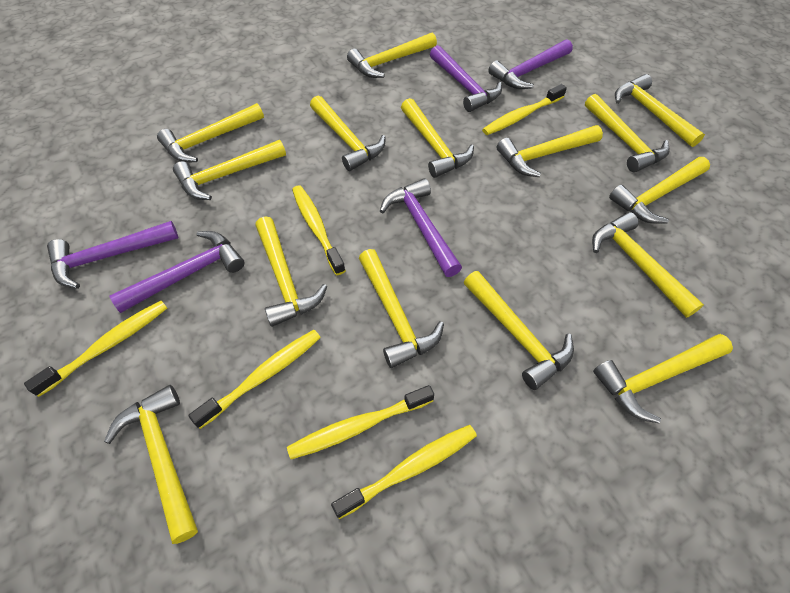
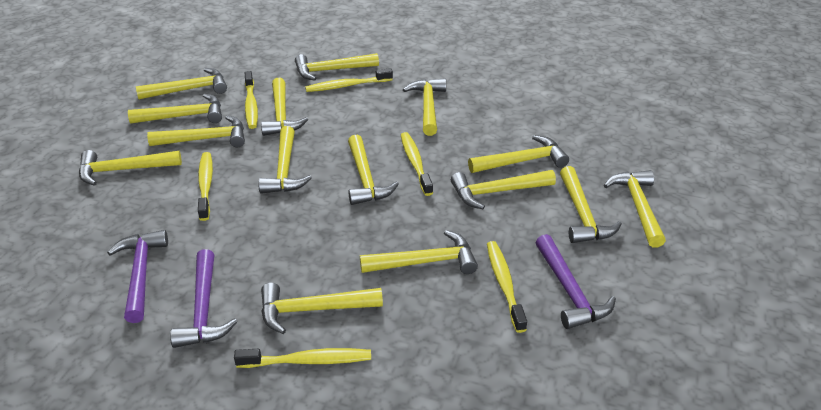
purple hammer: [47,221,178,289] [110,231,244,313] [380,178,462,277] [430,45,502,112] [488,39,573,89] = 5 -> [107,230,168,323] [170,249,238,348] [535,234,616,329] = 3

